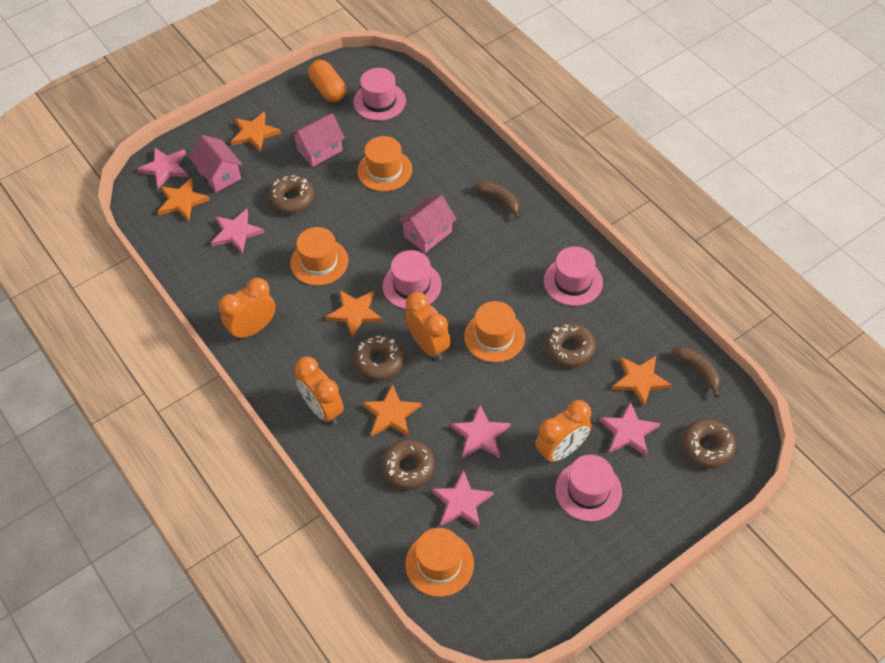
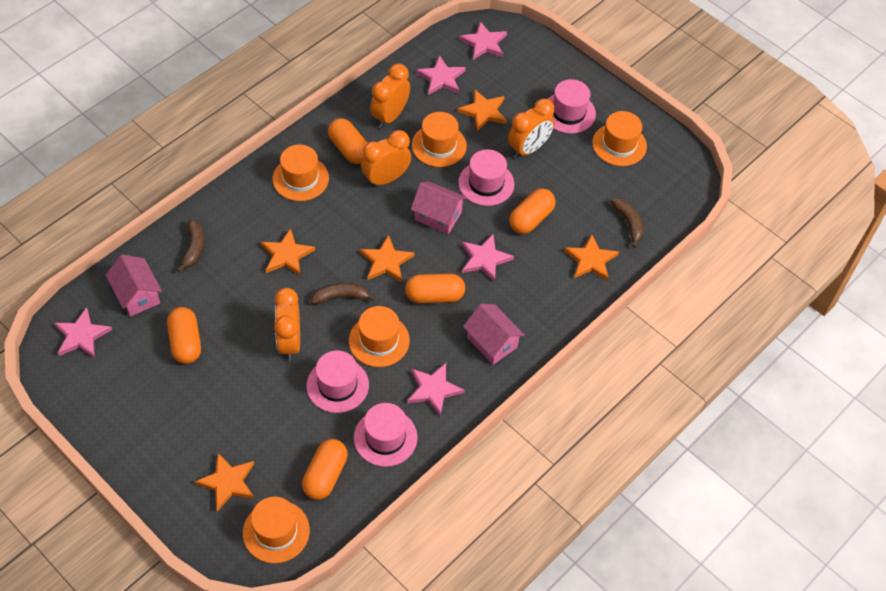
brown banana: [474,181,520,218] [672,346,720,397] = 2 -> [177,219,204,272] [311,283,375,304] [610,198,643,248] = 3
brown donut: [268,175,314,214] [354,335,404,381] [381,439,435,490] [545,323,596,368] [682,419,736,469] = 5 -> none = 0
orange capsule: [308,60,346,102] = 1 -> [167,307,201,364] [302,439,348,500] [328,118,367,164] [405,274,465,303] [509,188,556,234] = 5
orange hat: [290,227,348,286] [357,136,412,192] [405,528,474,597] [464,301,525,362] = 4 -> [243,497,310,563] [272,144,329,201] [349,306,410,367] [412,112,467,167] [592,111,647,166] = 5

